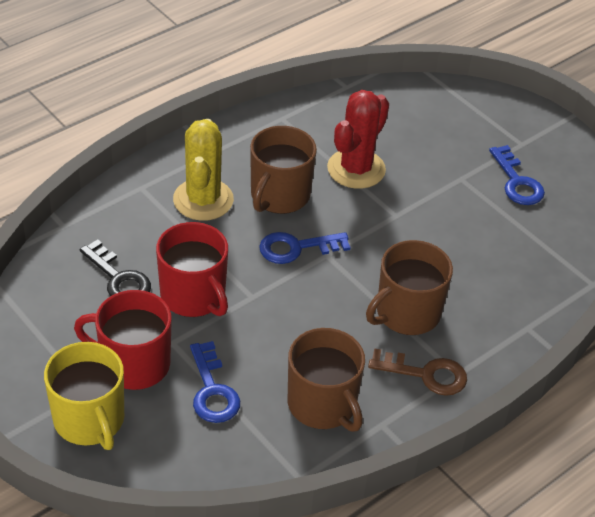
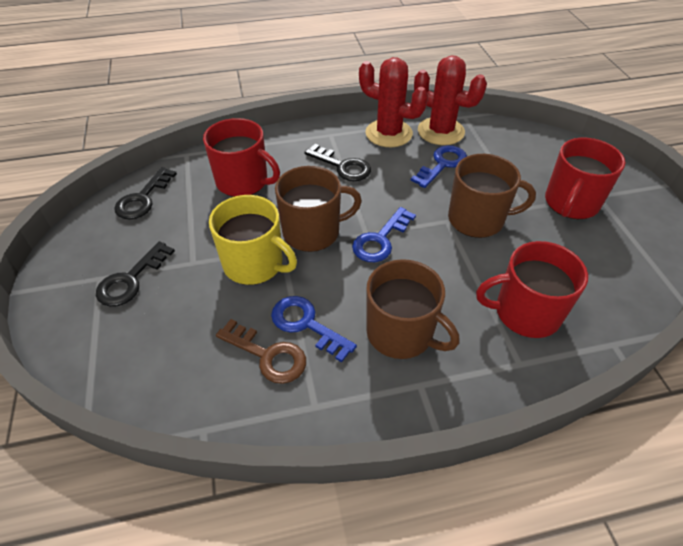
black key: [80,239,151,296] = 1 -> [96,241,175,307] [114,167,177,219] [304,144,371,181] = 3
red cactus: [327,90,389,189] = 1 -> [359,57,428,147] [414,55,487,145] = 2
red mug: [74,290,172,390] [156,222,228,317] = 2 -> [203,118,280,197] [476,241,588,338] [545,138,625,219] = 3
yellow cactus: [173,119,234,221] = 1 -> none = 0

